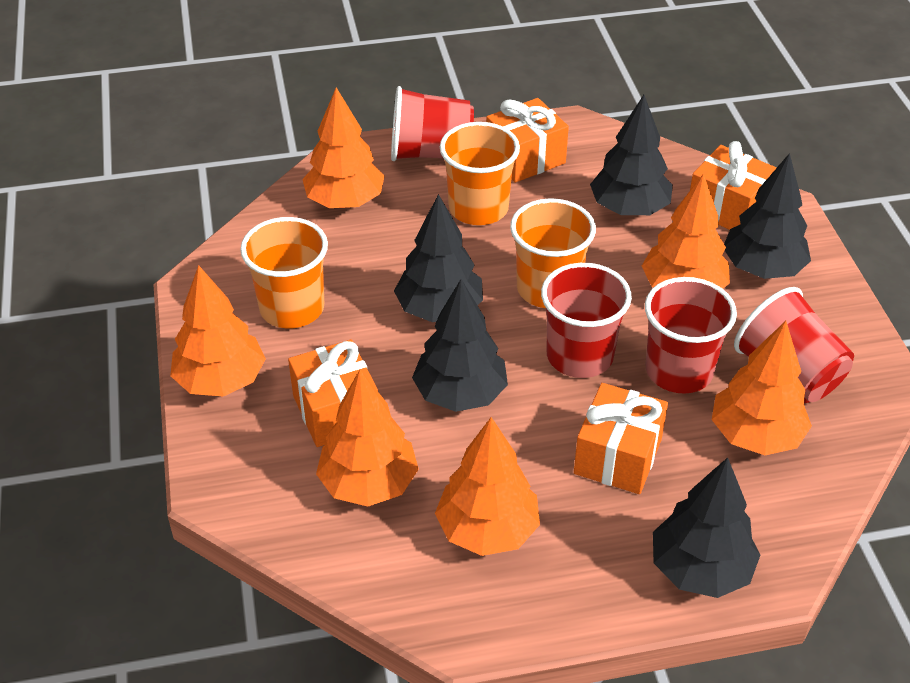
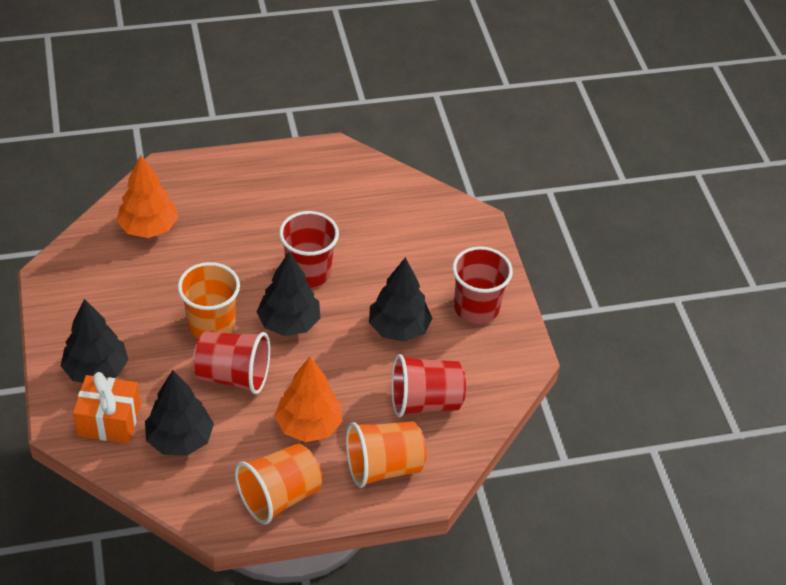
black tree: [394,194,483,322] [412,279,508,412] [590,95,673,215] [653,457,760,598] [724,153,811,279] = 5 -> [61,299,128,383] [145,370,214,456] [257,252,321,336] [369,257,432,342] = 4
orange gift: [288,340,378,447] [486,98,569,183] [574,383,668,494] [690,141,777,230] = 4 -> [73,372,141,443] = 1
orange tree: [170,265,266,397] [302,87,385,208] [316,370,419,507] [435,417,540,556] [642,173,730,289] [712,321,812,455] = 6 -> [117,154,178,238] [275,357,343,442] = 2

